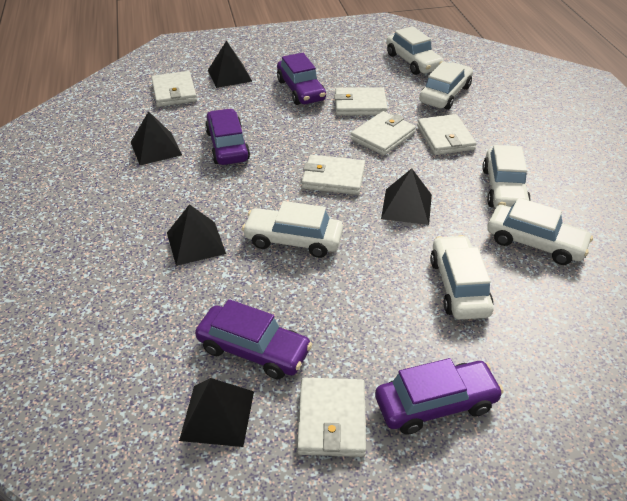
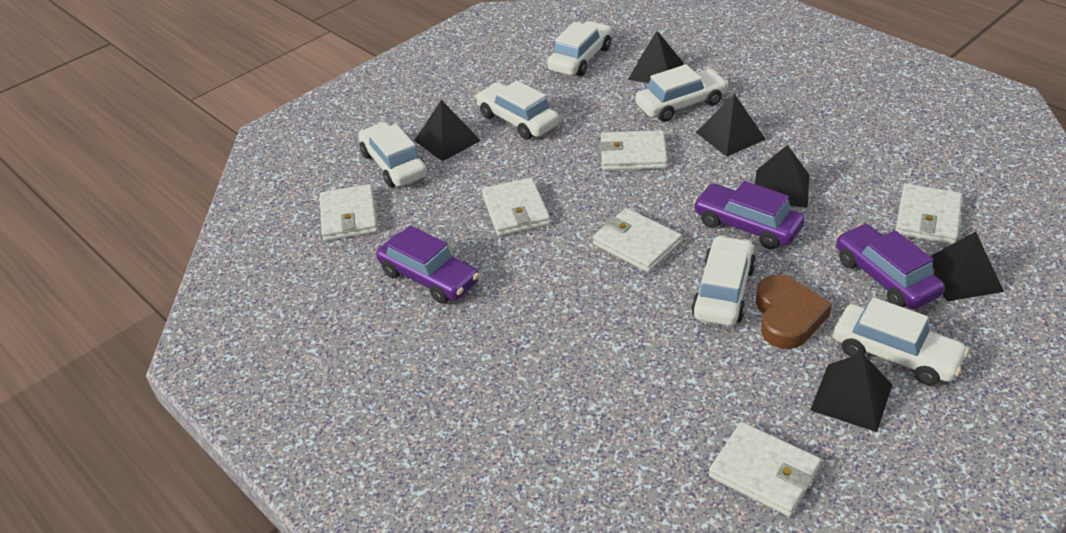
black pyramid: [131,111,182,165] [167,204,226,266] [179,378,254,447] [208,41,253,88] [381,168,432,225] = 5 -> [414,100,481,161] [628,31,684,83] [696,94,766,157] [755,145,809,208] [810,353,892,432] [930,231,1004,301] = 6
brown heart: none = 0 -> [755,275,832,349] = 1
purple car: [195,299,312,379] [205,108,250,165] [277,53,326,105] [375,358,504,435] = 4 -> [376,225,480,304] [693,181,805,249] [836,224,945,309] = 3

